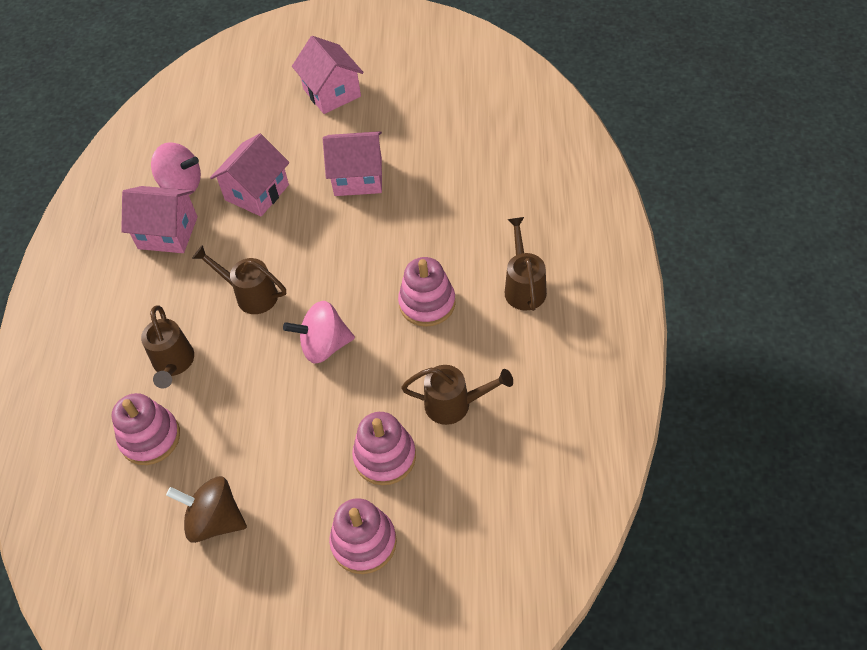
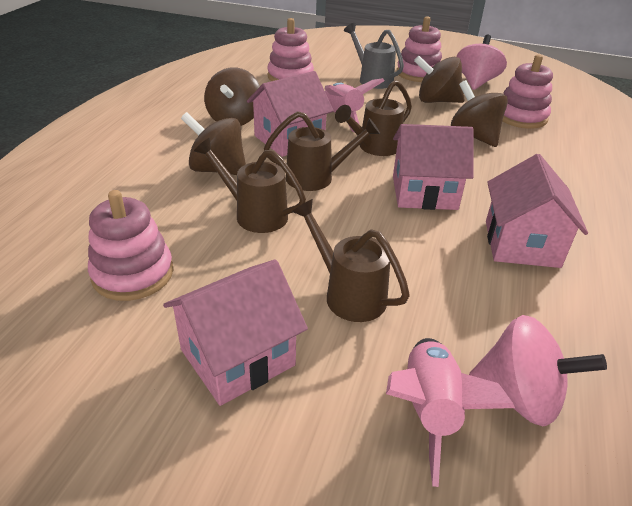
brown spinning top: [166,476,247,543] = 1 -> [181,112,246,175] [204,67,260,126] [414,56,465,103] [451,80,508,147] = 4
grey watering can: none = 0 -> [344,23,404,89] = 1
pink rocket: none = 0 -> [324,78,385,132] [386,338,515,487] = 2

